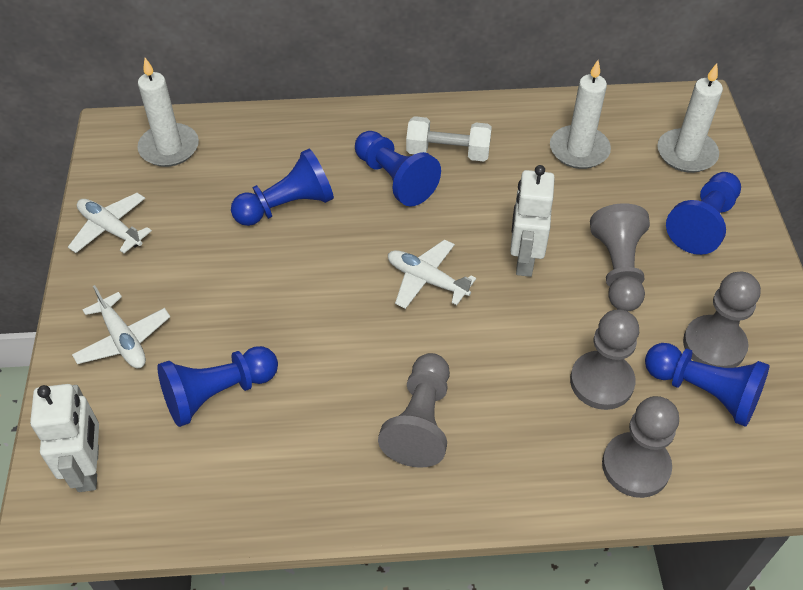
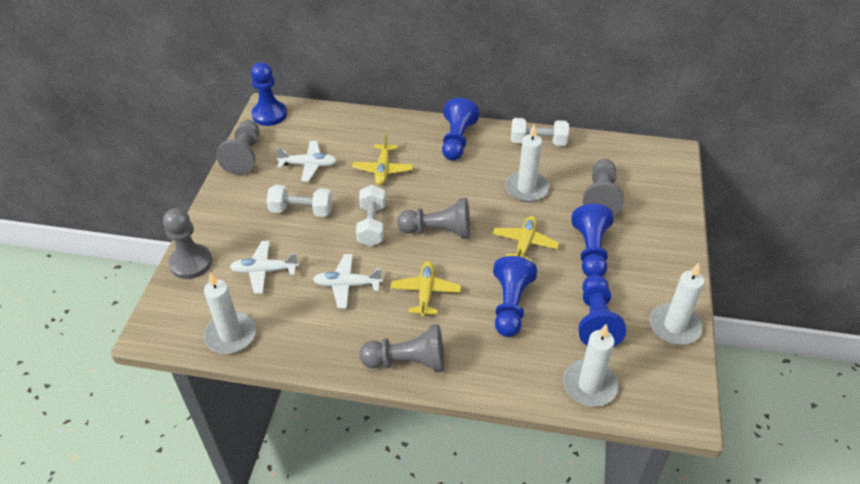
white candle: [137,58,199,167] [550,60,611,169] [657,63,723,173] = 3 -> [203,272,256,354] [505,124,549,202] [563,324,618,407] [650,263,704,345] = 4
white dumbbell: [406,116,492,161] = 1 -> [267,185,333,217] [356,185,385,246] [511,118,569,146] = 3
white robot: [30,384,99,492] [510,165,555,277] = 2 -> none = 0
yellow plane: none = 0 -> [352,134,413,185] [391,261,461,317] [493,216,559,261] = 3

